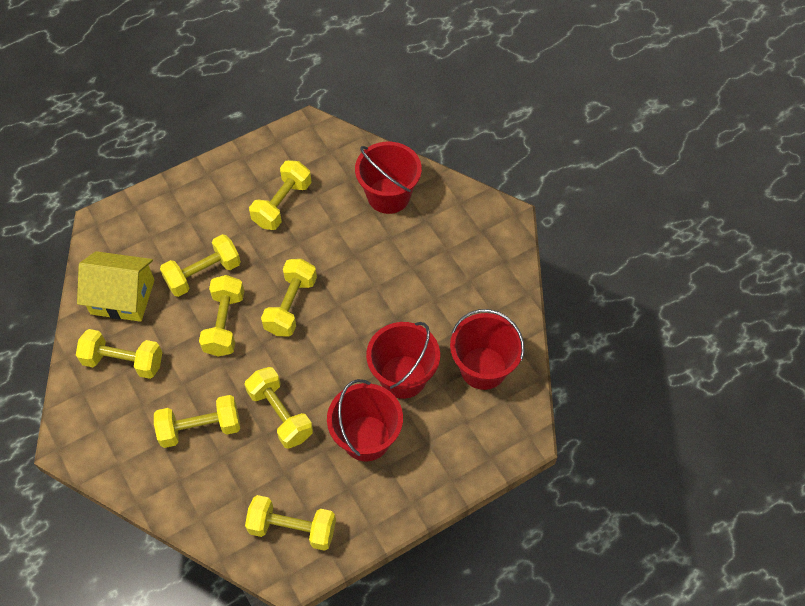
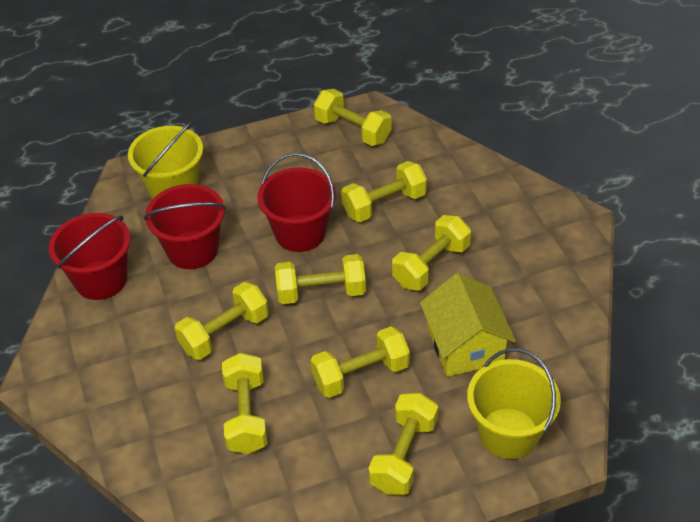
red bucket: [327,379,403,461] [355,142,422,214] [366,322,440,399] [450,309,525,390] = 4 -> [49,213,131,300] [144,184,226,269] [258,153,336,252] = 3
yellow bucket: none = 0 -> [128,122,203,199] [467,348,561,459] = 2

